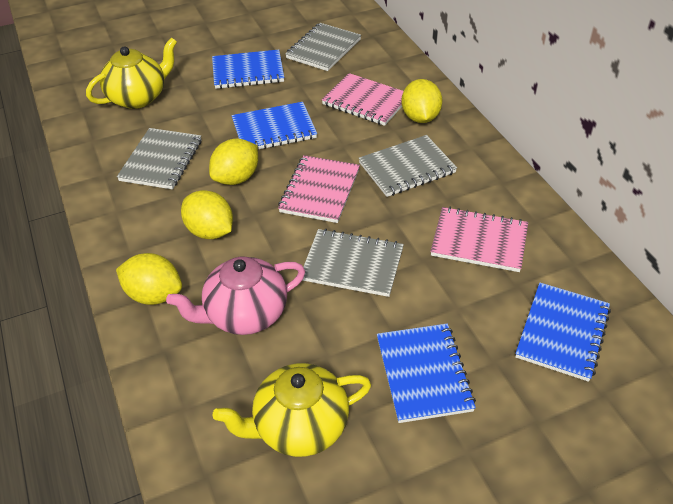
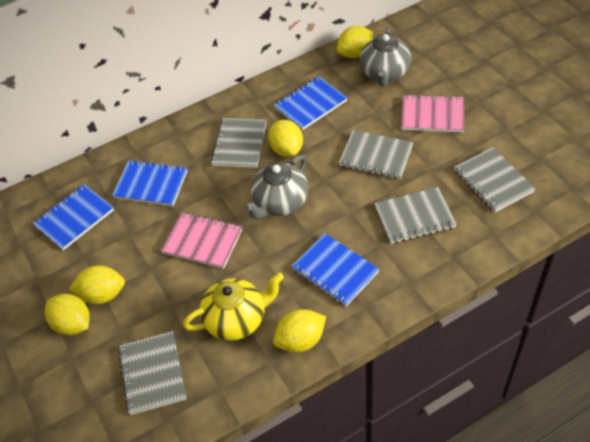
grey notebook: [117,128,201,189] [285,23,361,71] [302,229,404,297] [359,135,457,197] = 4 -> [118,331,186,415] [211,118,266,168] [339,130,413,179] [375,187,457,244] [454,147,536,212] = 5
grey teapot: none = 0 -> [243,155,308,219] [360,27,411,86] = 2
pink notebook: [278,155,360,223] [322,73,404,126] [430,207,528,272] = 3 -> [160,212,242,269] [401,94,464,132] = 2
pink teapot: [166,257,305,335] = 1 -> none = 0
yellow lemon: [116,253,182,305] [181,190,233,239] [209,139,258,185] [401,79,442,123] = 4 -> [45,294,90,335] [69,265,125,304] [268,120,303,157] [273,309,326,352] [337,26,373,58] = 5
yellow teapot: [86,38,177,109] [213,363,371,457] = 2 -> [183,273,284,341] = 1

